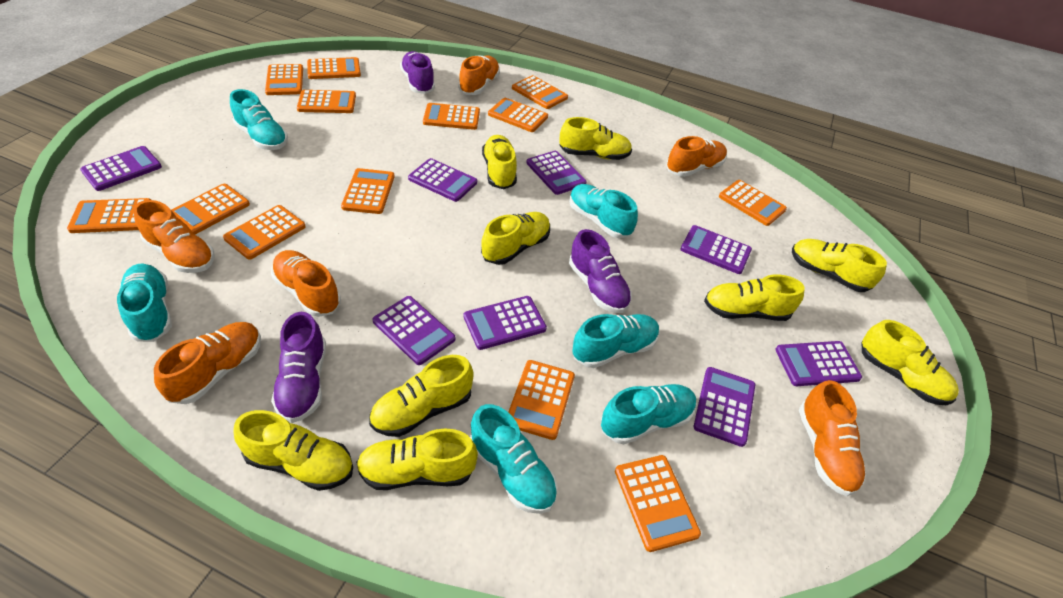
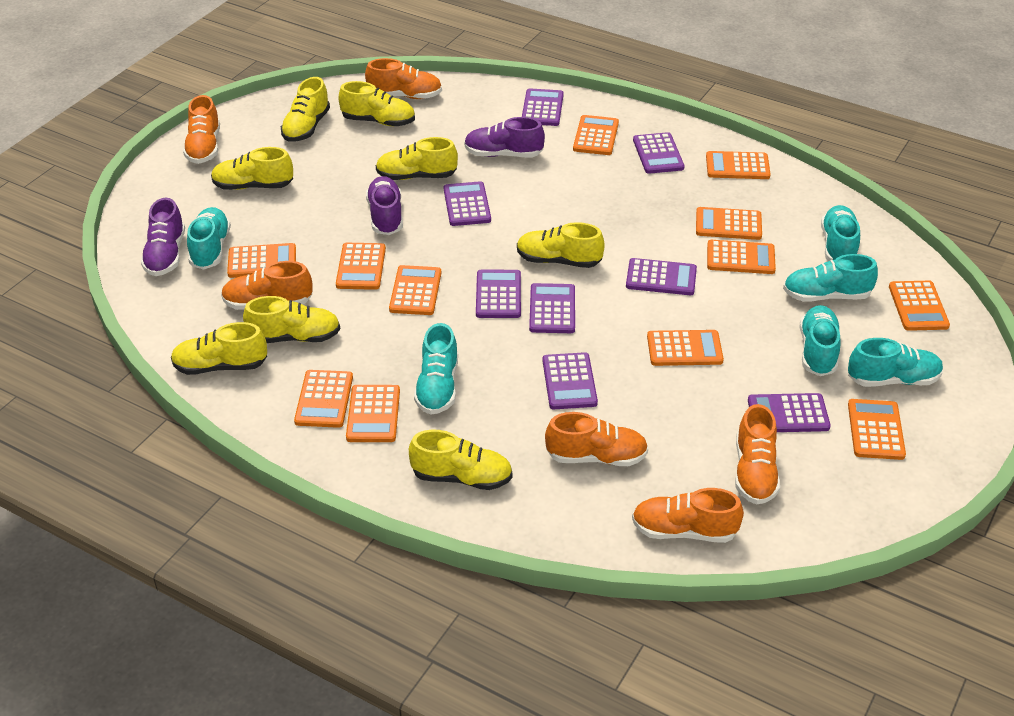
orange calculator: [67,198,151,233] [171,184,250,235] [223,205,306,260] [265,64,303,95] [297,90,356,113] [307,57,361,79] [341,168,395,214] [423,103,480,130] [488,98,548,132] [508,360,575,440] [512,75,568,109] [615,455,701,552] [719,180,787,226] = 13 -> [227,243,296,278] [294,370,353,428] [336,243,386,290] [346,385,400,442] [389,265,441,315] [573,115,619,155] [647,330,724,366] [696,207,762,240] [706,151,771,179] [707,240,776,274] [848,399,906,460] [889,281,950,331] = 12
yellow shoe: [233,410,353,491] [356,428,478,490] [369,355,474,437] [481,212,550,265] [482,135,517,189] [559,117,632,160] [704,275,805,321] [792,239,887,292] [862,320,959,405] = 9 -> [171,322,267,375] [211,147,293,190] [243,296,340,343] [281,77,330,142] [339,81,415,126] [376,137,458,180] [409,430,513,490] [517,222,605,268] = 8

